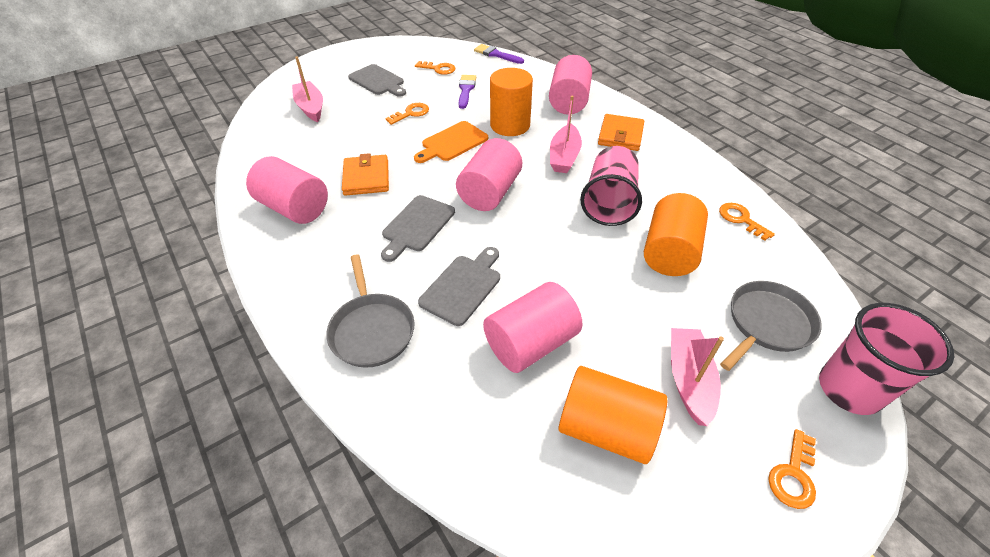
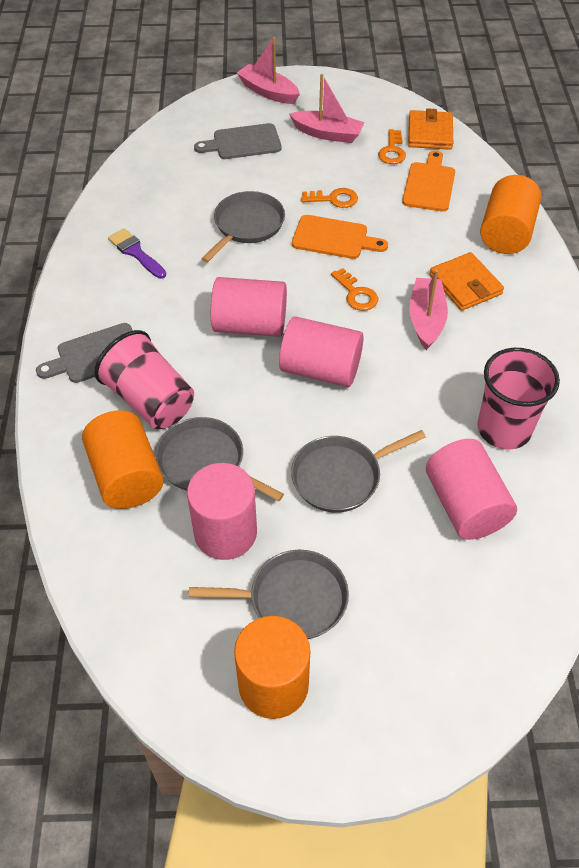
grey cutting board: [348,64,406,97] [381,195,455,262] [418,247,500,326] = 3 -> [36,323,133,383] [194,123,282,159] = 2
grey pan: [326,254,415,368] [720,281,822,371] = 2 -> [155,417,284,501] [189,550,349,639] [201,191,285,262] [291,430,426,513] = 4
orange cutting board: [414,121,488,163] = 1 -> [292,215,388,259] [402,150,455,212] = 2
orange key: [385,103,429,125] [415,61,455,75] [719,203,775,241] [768,429,816,509] = 4 -> [301,188,358,208] [331,268,378,311] [378,129,406,164] = 3
purple brush: [459,75,476,109] [474,44,524,64] = 2 -> [108,228,166,279] = 1

